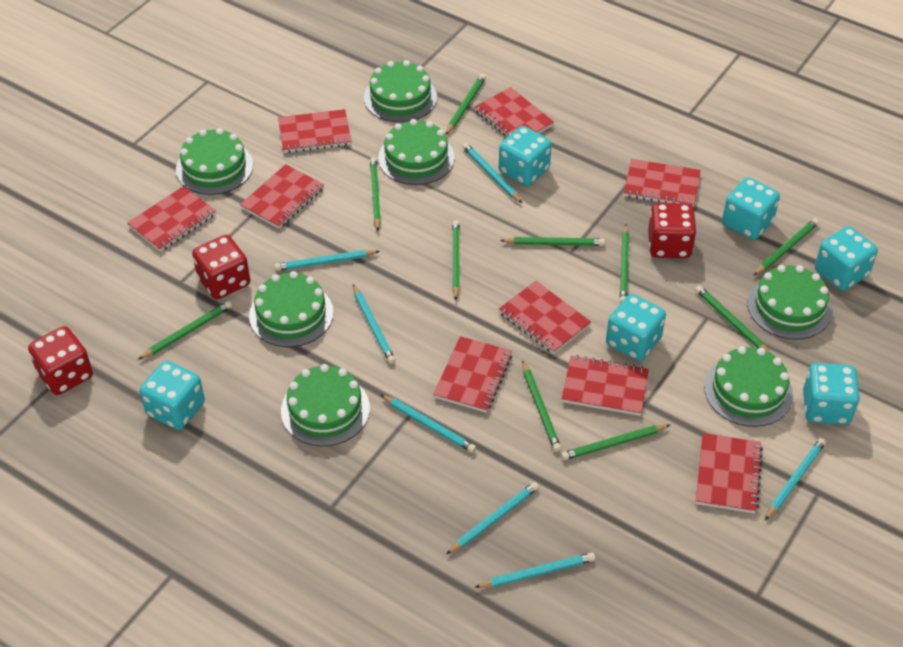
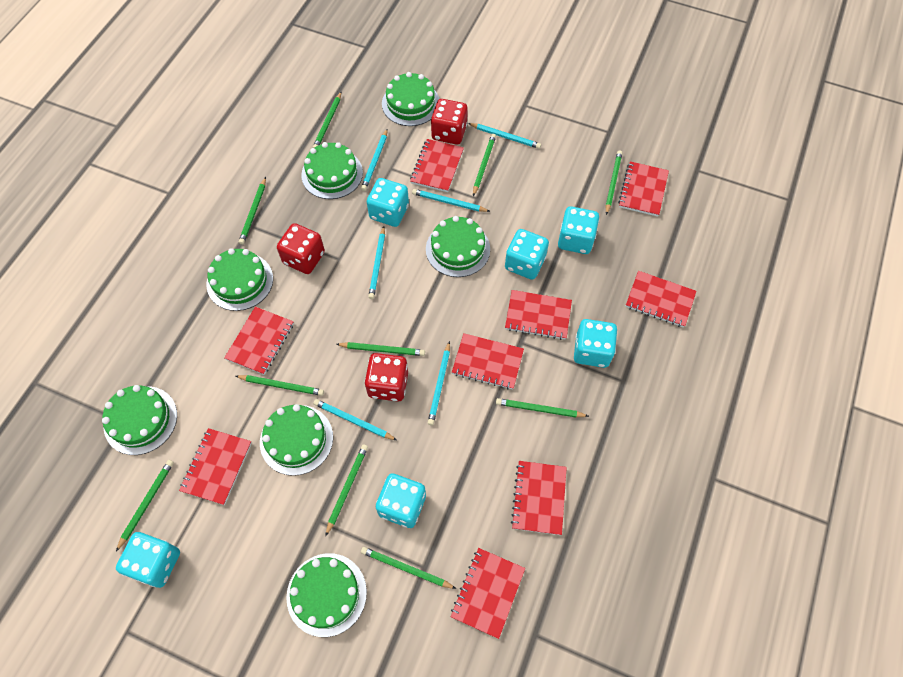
turquoise pencil: [274,250,380,271] [353,284,396,364] [380,394,476,453] [446,482,539,554] [462,143,522,203] [474,552,595,588] [765,438,826,520] = 7 -> [314,399,397,440] [361,129,388,191] [368,226,385,299] [412,189,490,212] [428,341,450,425] [468,123,541,149] = 6

